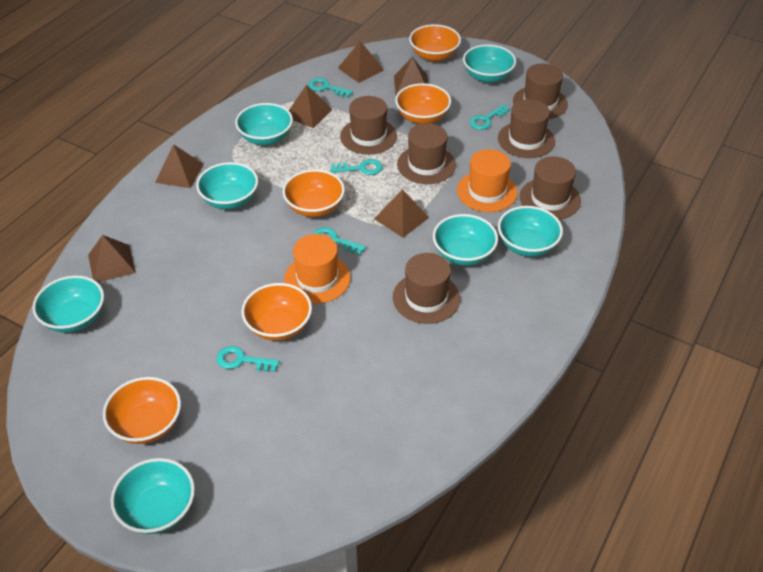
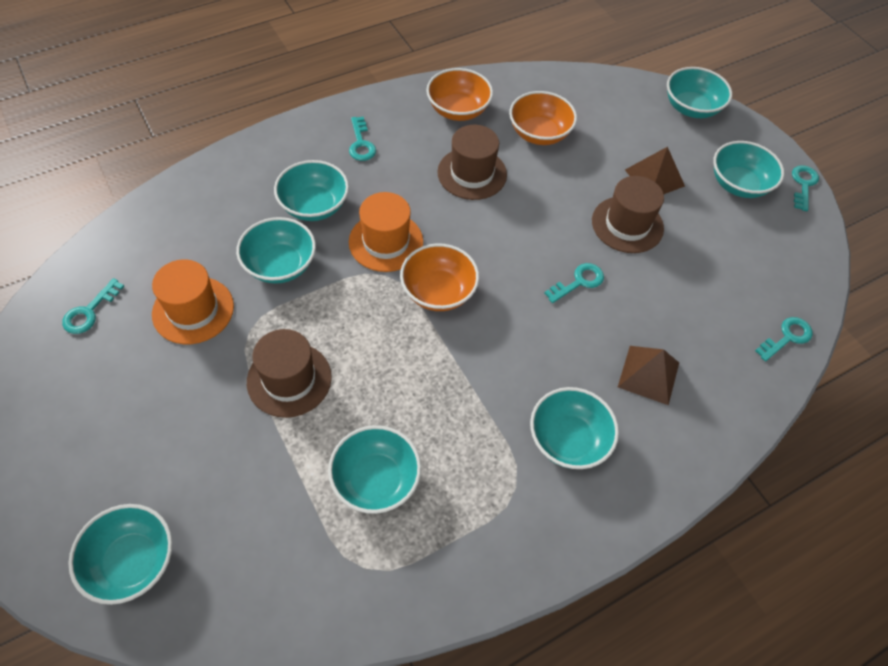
brown hat: [340,96,397,155] [393,253,460,324] [397,123,456,184] [498,99,555,158] [513,63,568,119] [520,156,581,220] = 6 -> [247,329,332,418] [437,125,507,200] [592,176,664,253] = 3
brown pyramid: [88,235,136,282] [155,144,204,188] [289,84,333,128] [338,41,384,83] [374,189,429,238] [394,57,428,95] = 6 -> [618,346,679,405] [625,147,685,194] = 2
orange bowl: [103,377,181,444] [241,283,312,341] [282,169,345,217] [395,83,451,124] [409,24,461,62] = 5 -> [400,243,479,311] [426,68,493,121] [509,91,577,145] = 3

